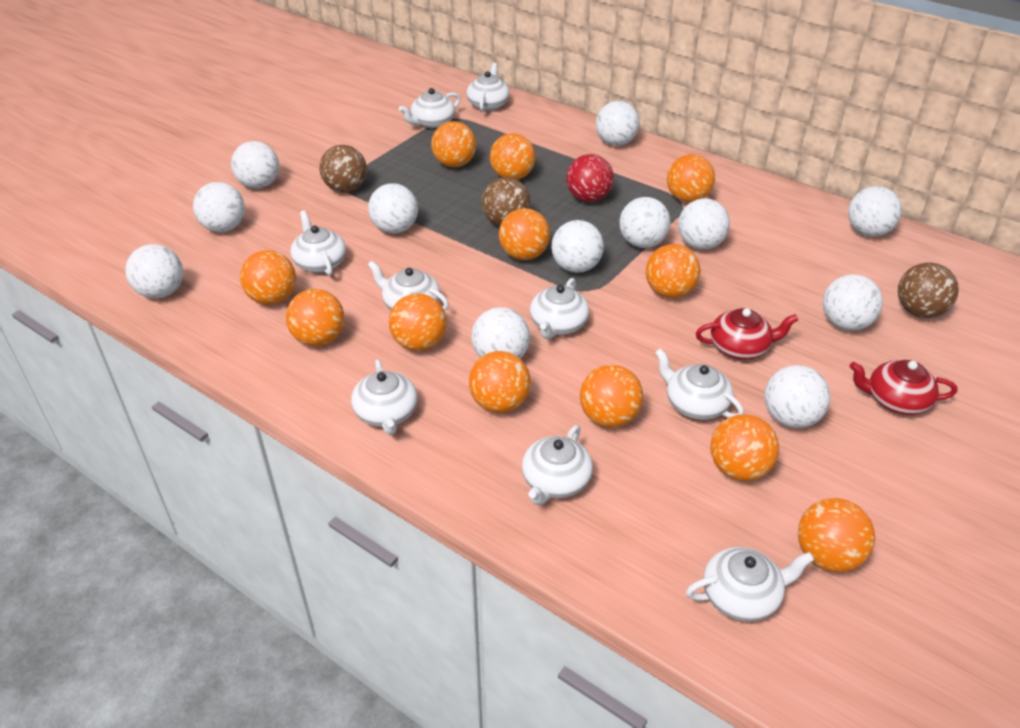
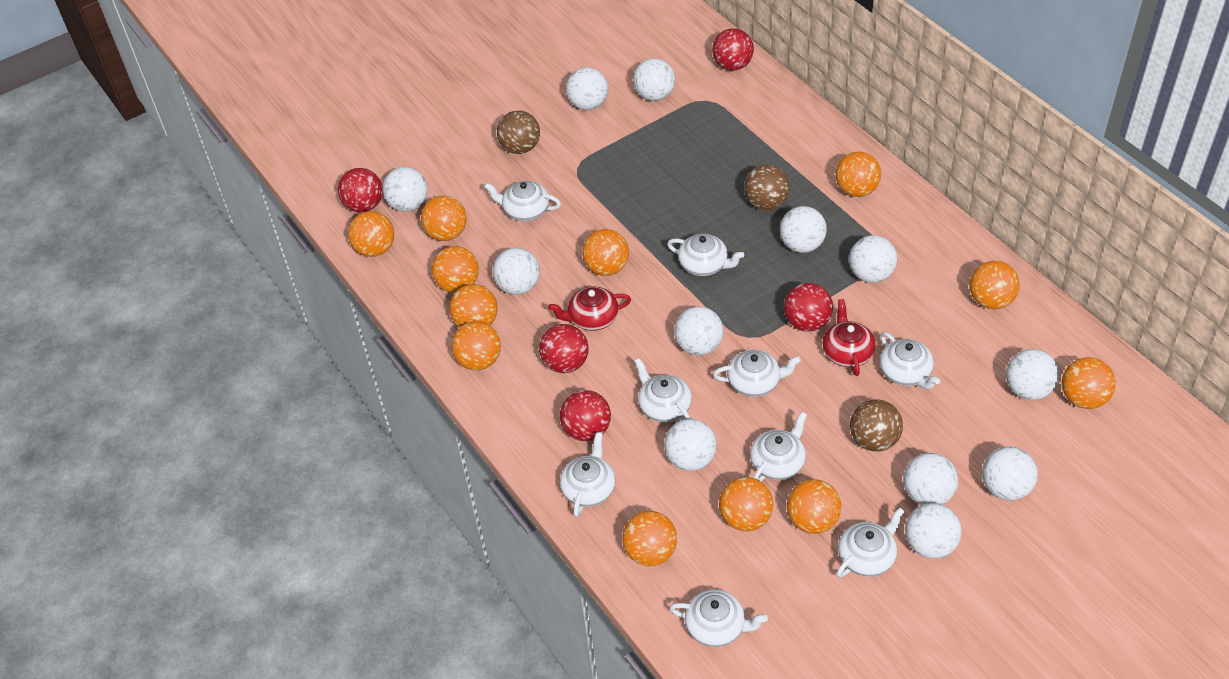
red ball: [566,154,614,202] = 1 -> [338,168,383,212] [539,324,589,373] [560,390,611,441] [712,28,754,71] [784,283,833,332] = 5

